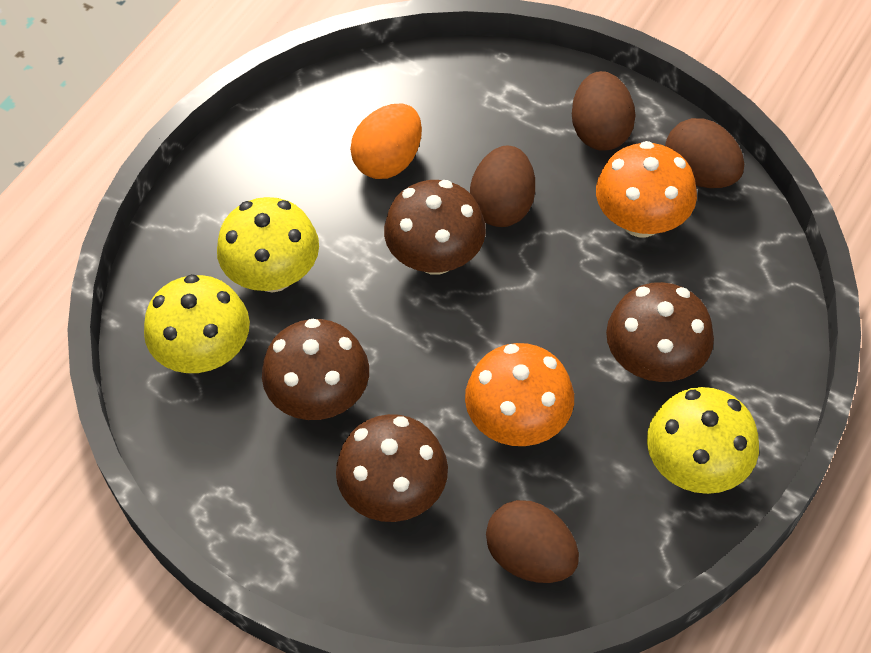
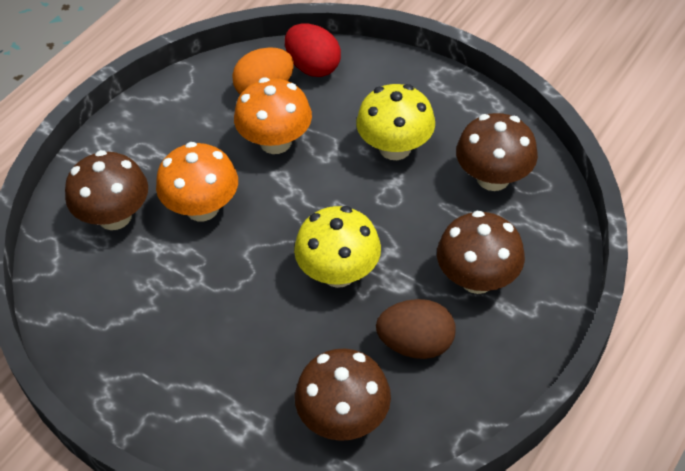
brown egg: [470,146,535,227] [486,500,579,583] [572,71,635,151] [665,118,744,188] = 4 -> [376,299,456,359] = 1
red egg: none = 0 -> [285,23,341,77] = 1
yellow mushroom: [144,274,250,373] [217,197,319,292] [647,387,759,494] = 3 -> [294,206,381,288] [356,84,435,160] = 2

